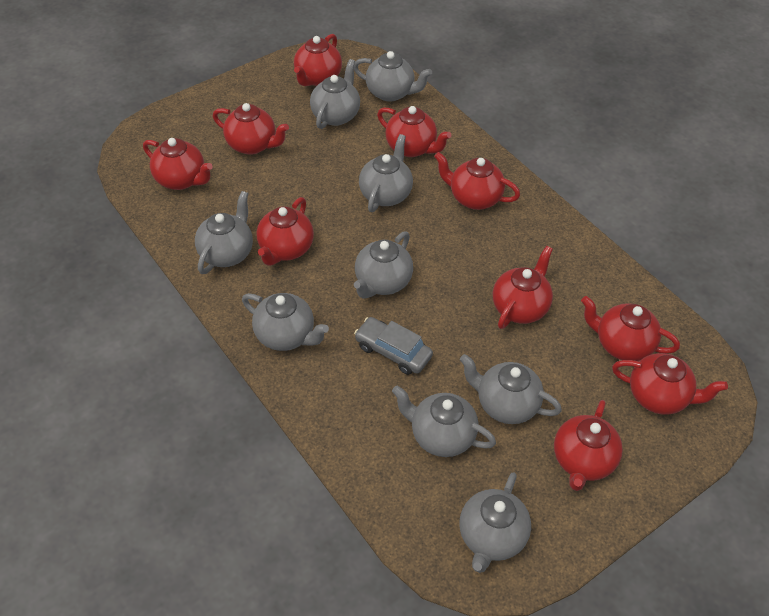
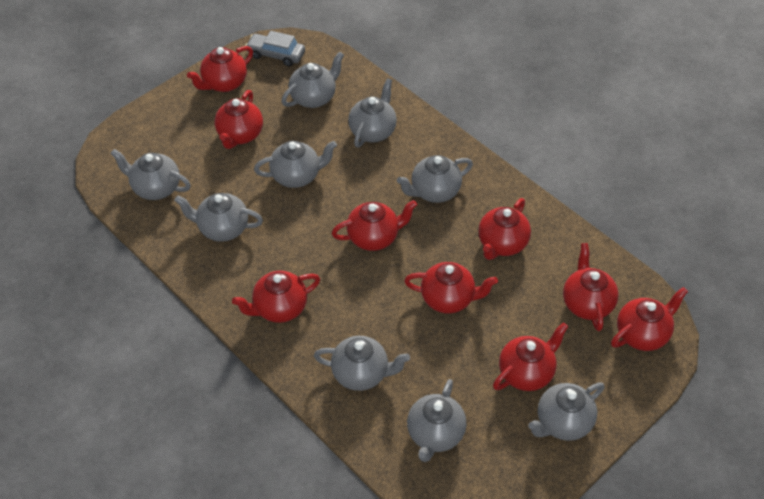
red teapot: [143,138,213,190] [213,103,289,155] [256,197,314,266] [294,34,342,86] [377,106,451,157] [434,152,520,210] [493,246,553,329] [554,400,623,491] [581,296,680,361] [612,353,728,415] = 10 -> [187,46,253,92] [215,90,263,149] [232,271,320,323] [332,200,417,251] [404,262,498,314] [478,198,531,260] [493,322,568,391] [563,243,619,331] [611,287,688,351] = 9

